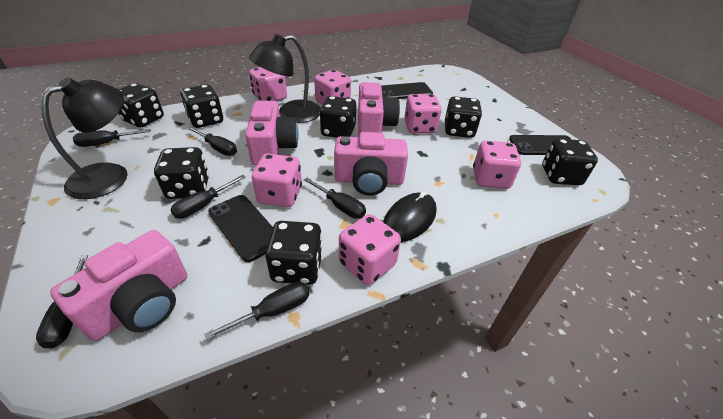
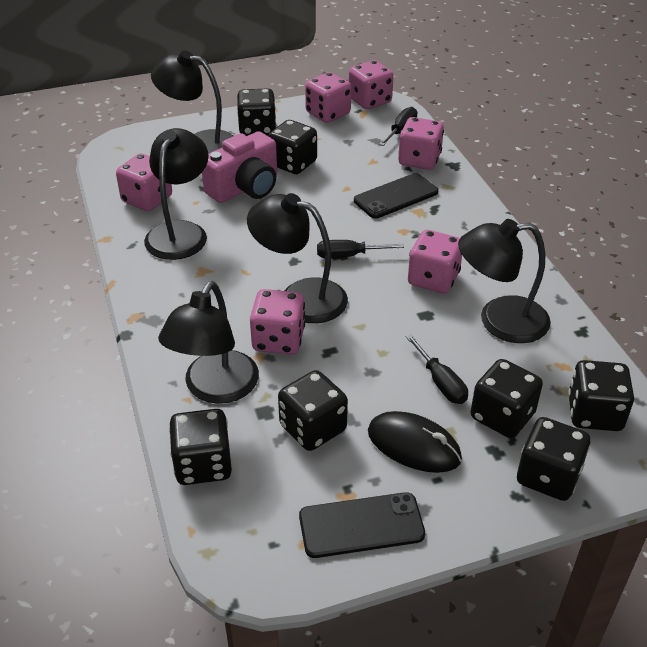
black lamp: [41,77,127,199] [249,34,321,123] = 2 -> [144,128,209,260] [151,50,234,154] [158,281,259,404] [247,193,348,323] [458,219,551,343] = 5
black phone: [208,195,273,262] [381,82,433,99] [509,135,572,155] = 3 -> [299,492,425,558] [354,173,439,219] = 2
black screwdriver: [36,255,88,348] [73,129,151,147] [170,175,246,219] [188,127,237,156] [204,282,309,340] [304,178,366,219] = 6 -> [317,240,404,258] [379,107,417,146] [406,334,468,404] = 3
pink camera: [50,230,187,341] [245,101,299,166] [334,132,408,196] [358,82,400,137] = 4 -> [202,131,277,203] = 1

